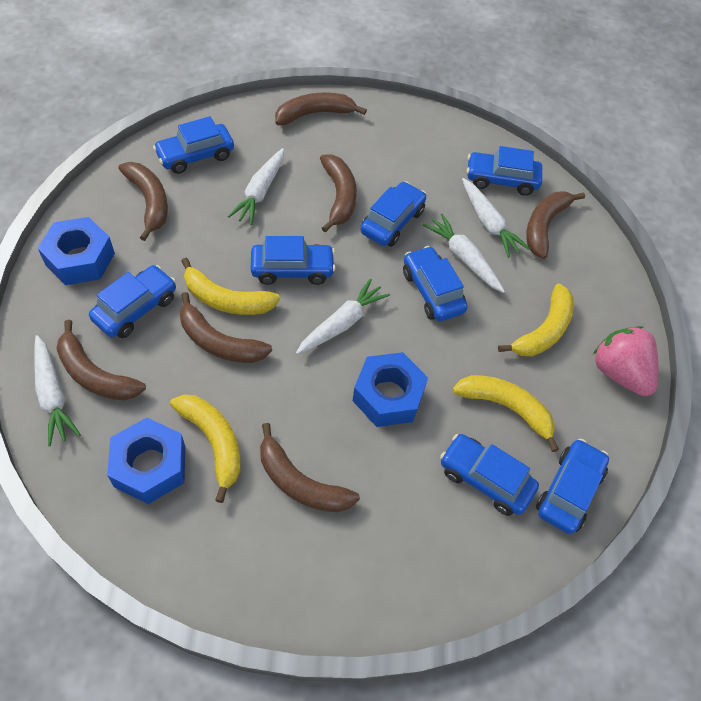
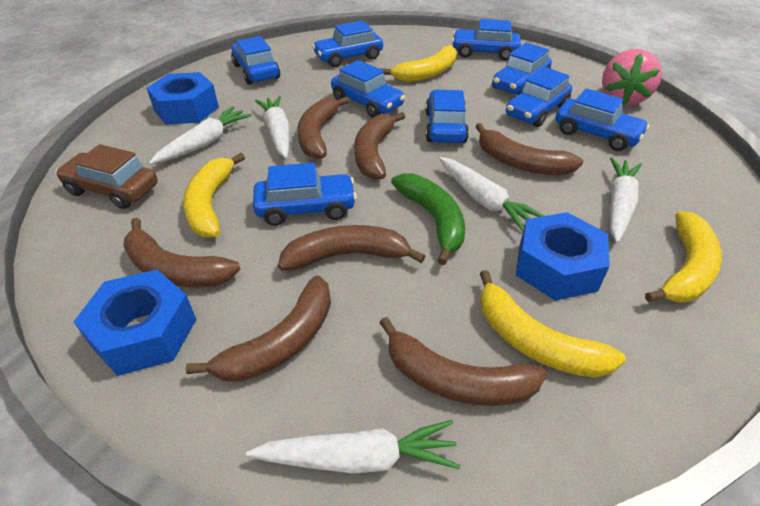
blue car: [89,265,176,338] [153,116,234,174] [251,236,336,285] [360,181,426,247] [403,246,468,321] [440,434,539,516] [467,146,542,196] [536,439,609,534] = 8 -> [231,36,280,85] [253,163,357,226] [312,21,383,67] [331,60,405,118] [425,90,469,143] [452,19,521,60] [492,43,552,95] [506,67,572,127] [555,88,650,151] = 9
brown car: none = 0 -> [56,144,158,209] = 1
green banana: none = 0 -> [391,173,465,265] = 1

